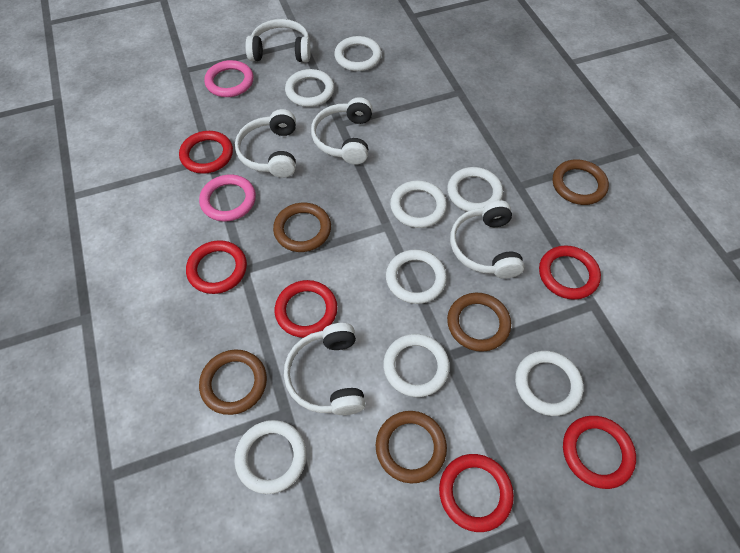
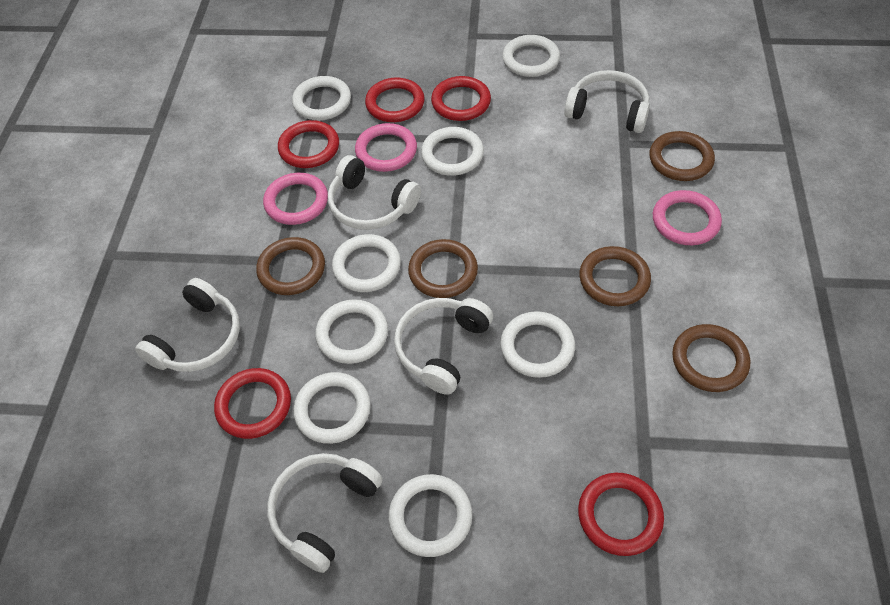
pink ring: [199,175,256,221] [204,60,254,97] = 2 -> [263,173,328,225] [355,123,417,172] [653,190,722,245] = 3
red ring: [179,131,233,174] [186,240,247,294] [275,280,337,338] [439,454,514,532] [539,245,601,300] [563,416,636,489] = 6 -> [214,368,291,439] [278,120,339,168] [365,78,425,122] [431,76,491,121] [578,473,664,556] = 5

